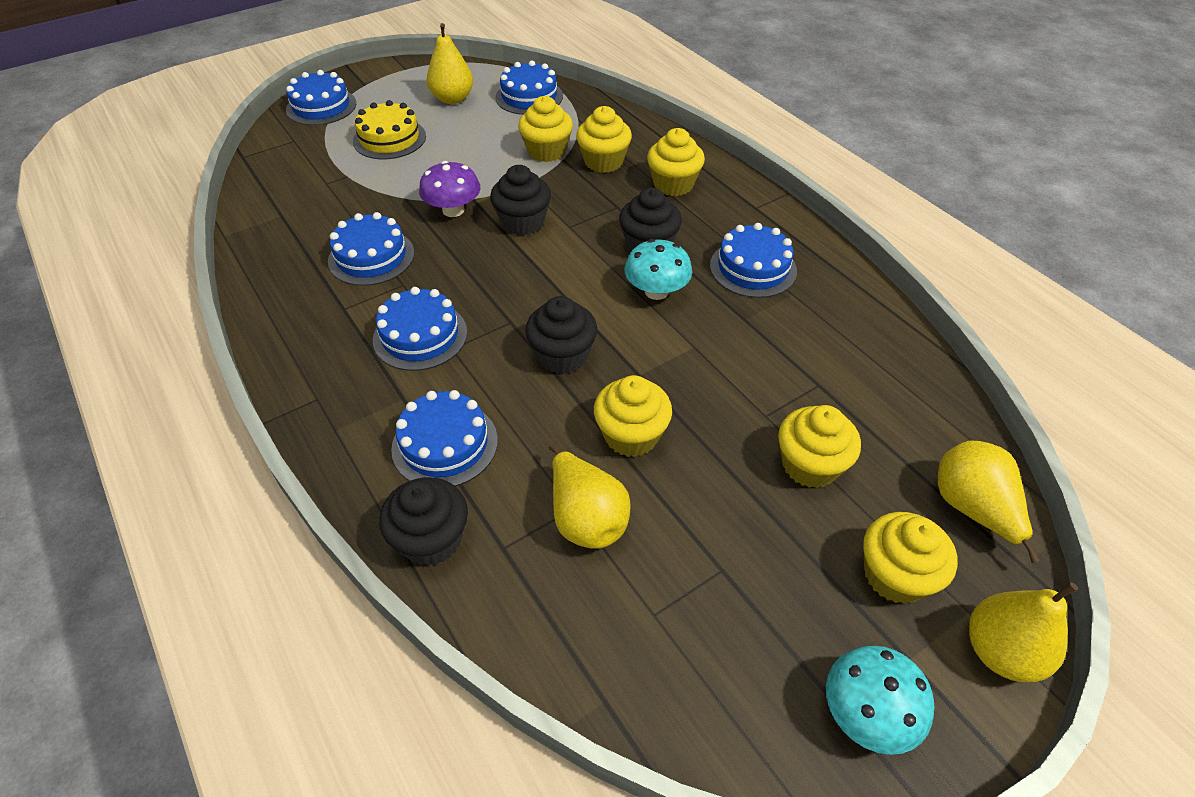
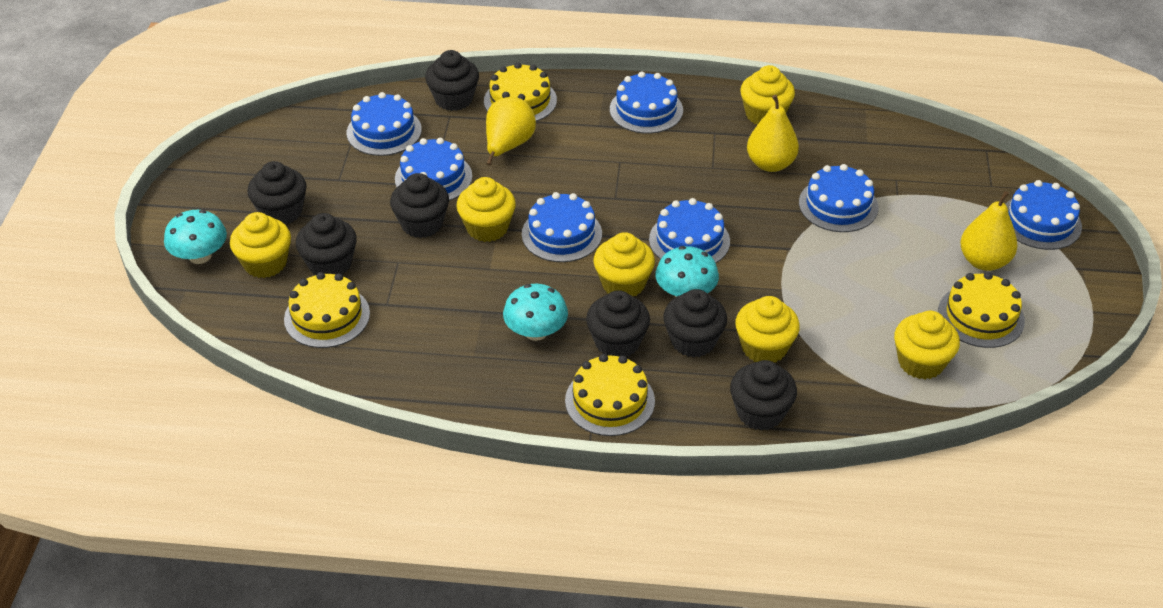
black cupcake: [380,477,468,566] [490,165,551,235] [525,296,597,374] [619,188,682,253] = 4 -> [247,161,307,224] [296,213,357,275] [390,173,449,238] [425,50,479,111] [586,290,650,357] [663,289,727,357] [730,360,797,431] = 7
blue cake: [286,70,356,125] [328,212,414,286] [373,287,467,371] [391,390,498,486] [495,60,563,115] [710,223,797,298] = 6 -> [347,92,422,156] [395,138,472,201] [522,192,602,262] [610,71,683,134] [649,198,730,263] [799,164,878,232] [1006,180,1082,250] = 7
purple mushroom: [419,161,481,217] = 1 -> none = 0
turquoise mushroom: [624,239,692,300] [826,646,935,755] = 2 -> [164,210,227,264] [503,284,568,341] [656,246,719,297] = 3
yellow cake: [353,100,426,159] = 1 -> [284,272,370,348] [484,62,557,122] [565,354,655,436] [938,272,1025,348] = 4
yellow pear: [427,23,473,104] [549,444,631,549] [938,441,1040,563] [969,582,1078,682] = 4 -> [486,97,536,165] [747,95,799,172] [960,191,1017,271] = 3

